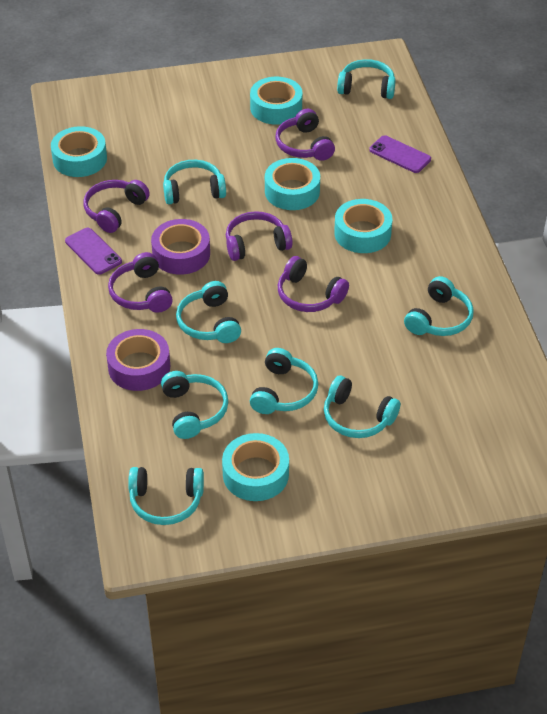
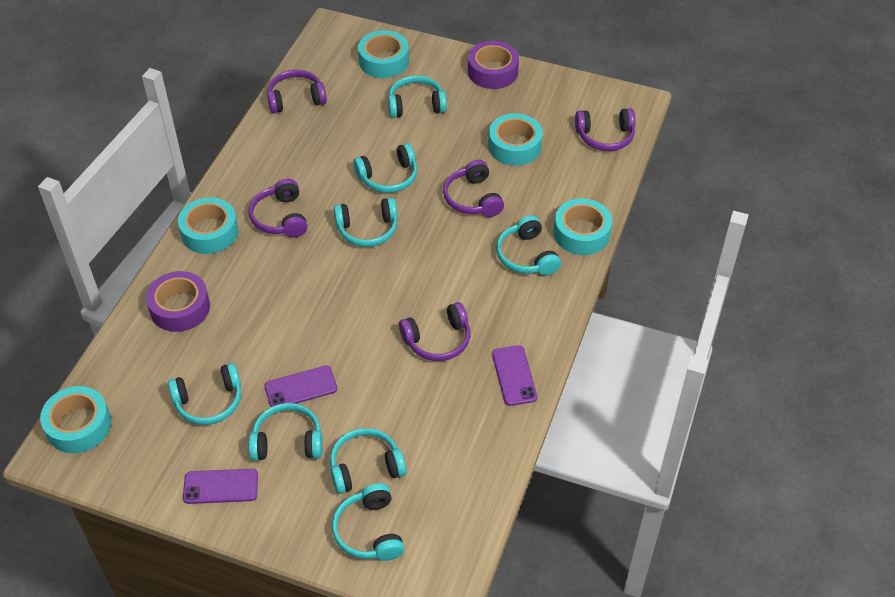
purple phone: [65,228,122,275] [369,135,431,173] = 2 -> [183,469,258,504] [264,365,337,407] [492,345,537,406] = 3

